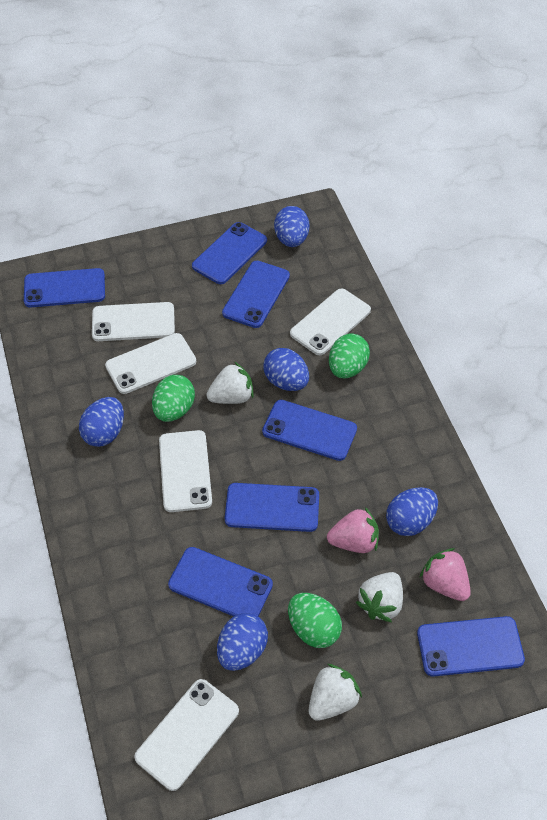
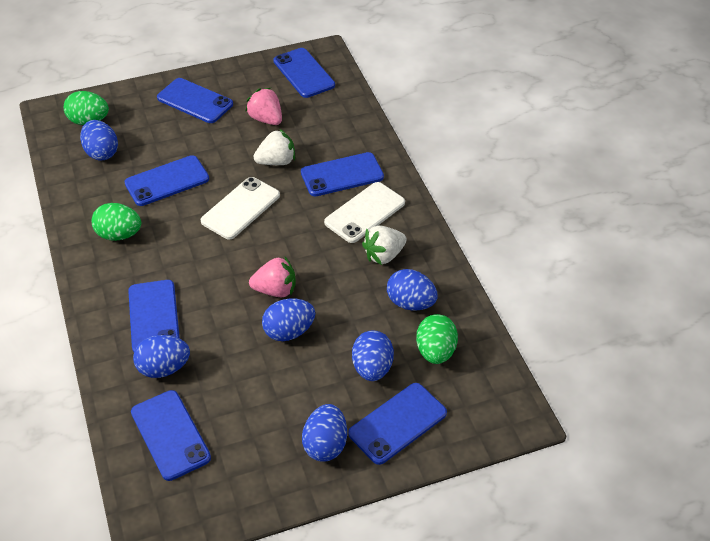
blue egg: [79,397,124,447] [217,613,268,671] [263,348,309,391] [274,206,309,247] [386,487,438,536] = 5 -> [80,120,118,160] [133,335,190,378] [262,299,315,341] [302,404,347,461] [352,330,394,381] [387,269,438,311] = 6
white phone: [92,302,175,341] [105,333,196,394] [135,679,239,791] [159,430,212,512] [290,288,371,355] = 5 -> [201,177,280,239] [324,182,405,243] = 2
white strawberry: [206,362,254,404] [309,664,362,721] [356,572,403,622] = 3 -> [254,129,295,165] [362,226,407,265] = 2

